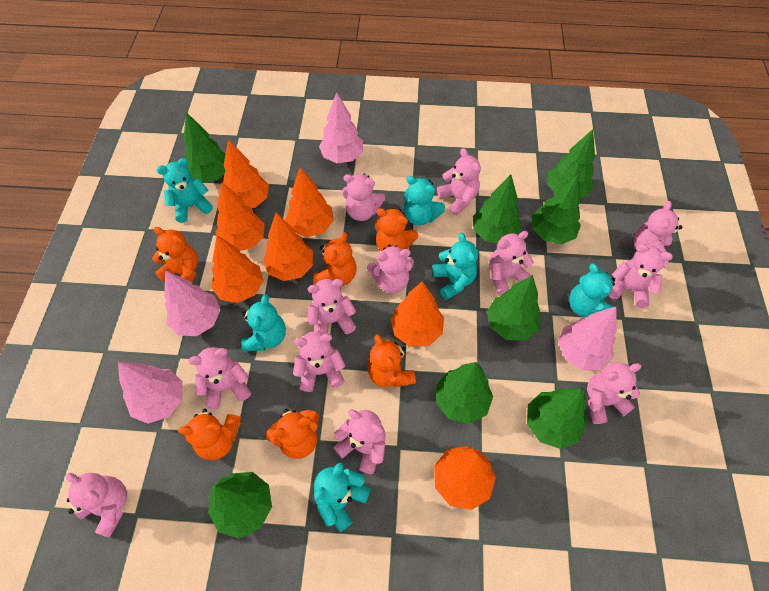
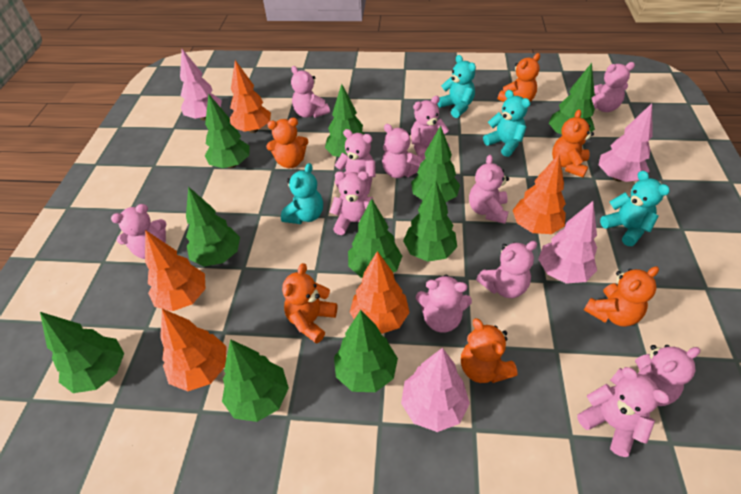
green tree: [184,112,225,183] [208,472,272,538] [436,362,493,424] [473,175,522,243] [487,275,540,341] [527,389,587,449] [532,175,581,245] [547,129,595,198] = 8 -> [40,312,124,393] [186,187,240,266] [205,94,249,168] [222,339,289,422] [325,84,365,157] [334,310,398,392] [348,198,402,278] [403,180,457,262] [411,125,460,202] [549,63,595,134] = 10
orange tree: [211,235,264,303] [216,182,265,251] [223,139,269,208] [263,213,313,281] [285,167,334,237] [390,281,444,347] [434,446,496,510] = 7 -> [145,230,205,311] [160,309,226,391] [230,60,271,133] [350,251,410,334] [513,154,566,234] = 5
turquoise teddy bear: [157,158,213,223] [241,294,286,351] [314,463,371,532] [404,176,445,225] [432,233,478,300] [569,263,615,317] = 6 -> [281,163,323,224] [438,55,476,118] [483,90,530,157] [600,171,670,246] = 4

